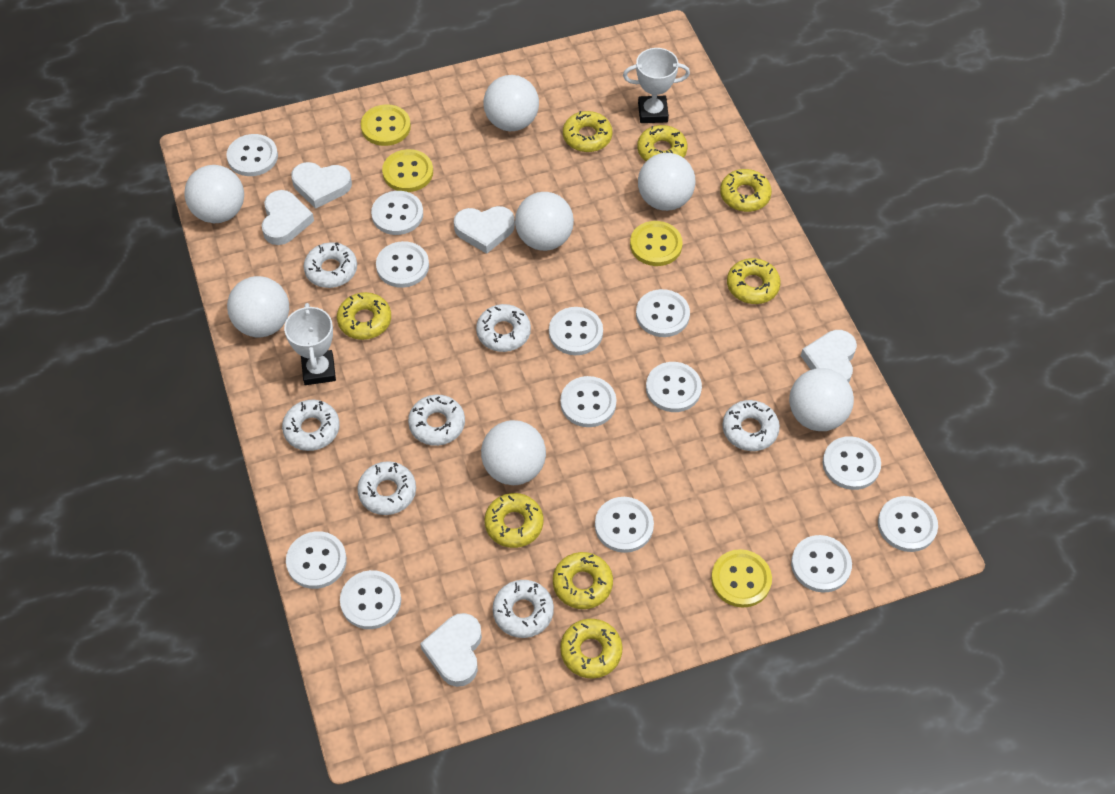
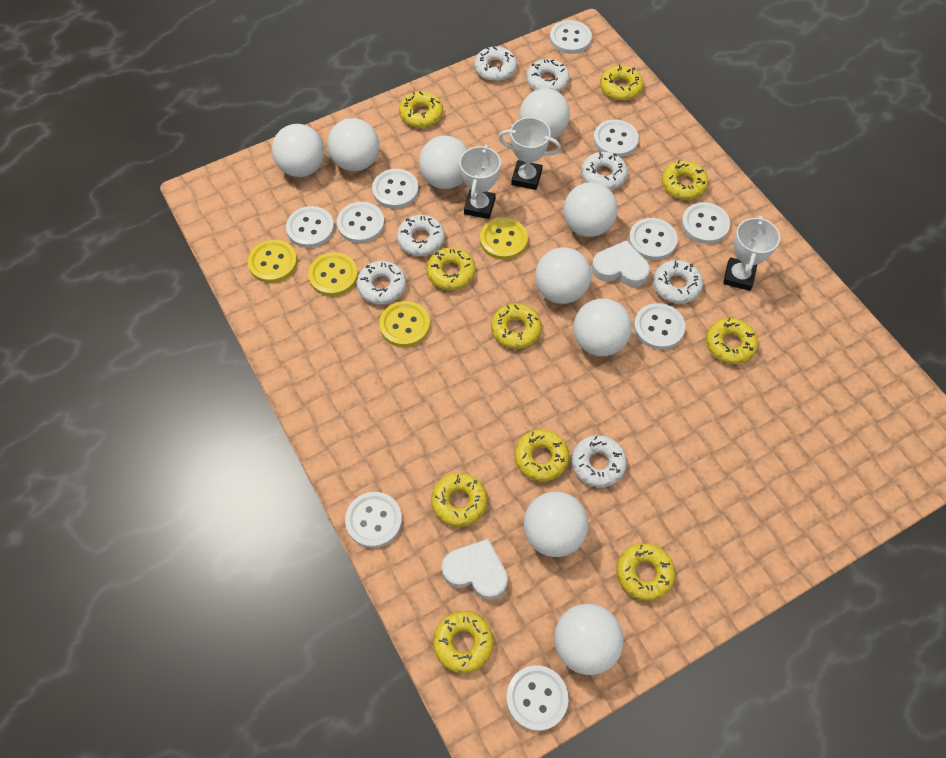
white ball: [184,165,244,223] [227,276,289,337] [481,420,546,485] [484,75,539,131] [515,192,574,251] [638,153,695,211] [789,368,854,431] = 7 -> [272,124,324,177] [327,118,379,171] [419,136,468,189] [519,88,570,139] [524,492,589,557] [535,247,591,304] [554,604,624,675] [563,182,618,237] [573,298,632,356] = 9
white button: [226,134,278,176] [286,531,347,589] [340,570,401,629] [371,191,423,235] [376,241,429,288] [549,307,603,355] [560,376,617,427] [595,497,654,553] [636,289,690,337] [646,362,702,412] [791,535,852,593] [823,436,881,490] [878,496,938,552] = 13 -> [286,206,334,248] [337,202,385,243] [345,492,402,548] [372,169,419,209] [506,665,568,731] [550,20,592,54] [593,119,639,157] [629,218,678,260] [634,303,685,350] [681,202,730,244] = 10
white heart: [262,190,314,245] [291,162,352,209] [420,613,482,687] [454,206,515,254] [801,330,857,382] = 5 -> [442,539,508,600] [592,240,650,287] = 2
white trophy: [284,303,336,385] [623,48,690,123] = 2 -> [460,145,501,219] [498,117,561,190] [723,216,780,291] = 3
yellow donut: [337,292,391,340] [484,493,543,548] [553,552,613,609] [560,619,622,679] [563,111,613,152] [637,125,687,161] [720,169,772,212] [727,258,781,304] = 8 -> [399,91,443,128] [427,247,476,290] [431,473,487,527] [433,611,494,673] [491,303,542,349] [514,430,569,482] [600,65,644,101] [616,543,675,601] [661,161,709,200] [706,318,758,364] = 10

